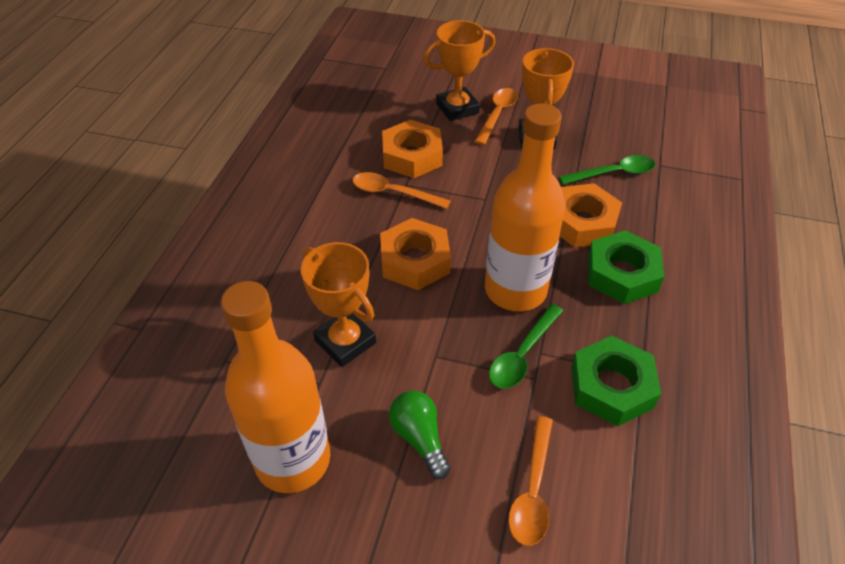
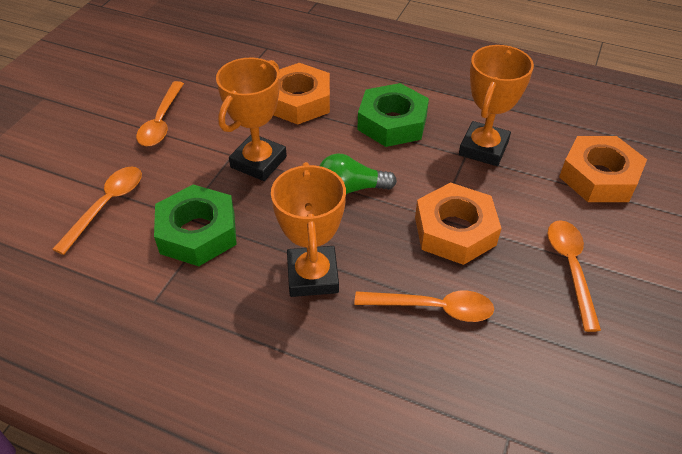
green spoon: [489,304,563,388] [559,155,655,185] = 2 -> none = 0
orange bottle: [221,281,330,493] [485,103,565,311] = 2 -> none = 0
orange spoon: [352,172,450,209] [475,88,518,145] [508,416,553,546] = 3 -> [52,167,142,255] [136,81,184,146] [354,291,494,322] [548,220,601,332] = 4

